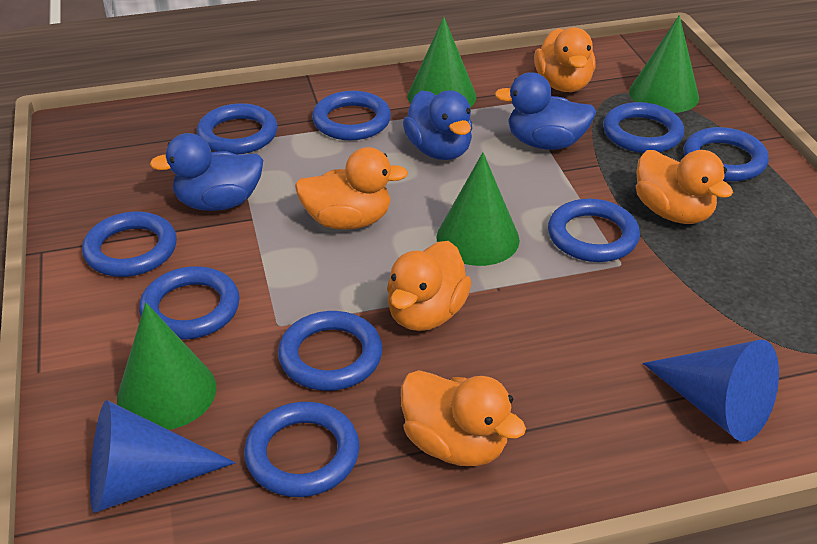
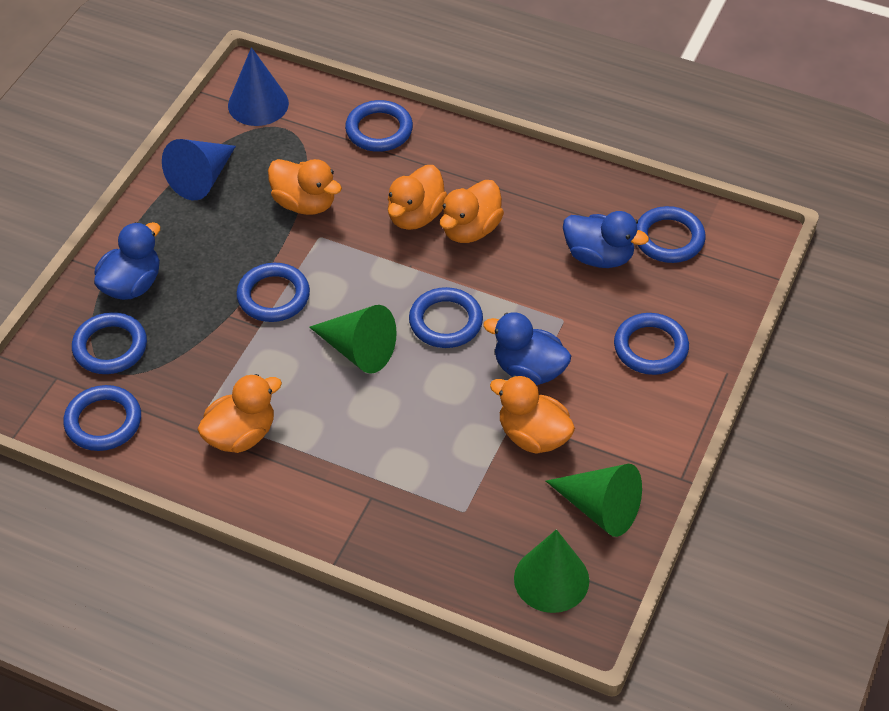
blue ring: [82,212,177,277] [139,266,240,339] [197,103,278,155] [244,402,360,497] [278,311,382,391] [312,91,391,140] [548,199,640,262] [603,102,684,153] [684,127,769,181] = 9 -> [63,385,141,451] [72,312,147,374] [236,263,310,322] [345,100,413,152] [409,287,483,348] [614,313,689,375] [637,206,706,263] = 7
green cone: [117,303,216,430] [407,17,476,107] [436,152,520,266] [629,15,699,113] = 4 -> [309,305,397,374] [514,529,589,613] [546,464,642,537] = 3

